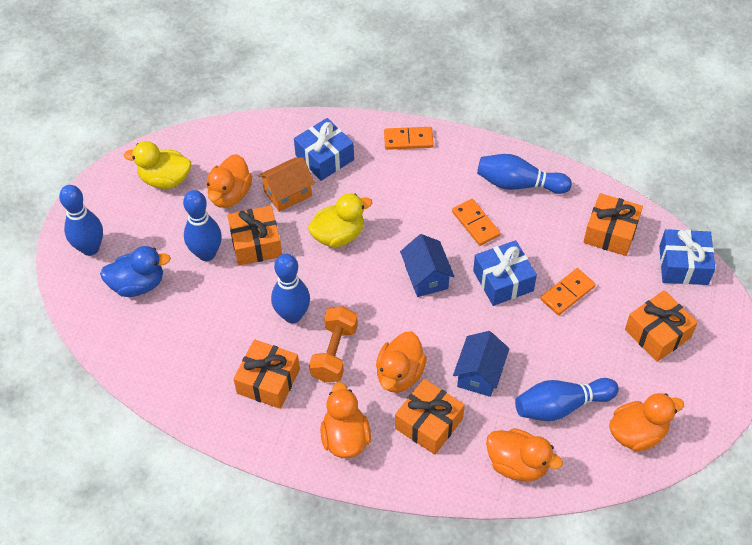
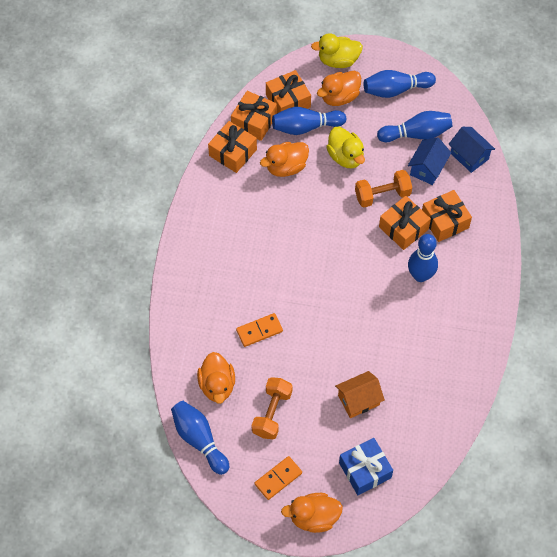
blue duck: [100,246,171,297] = 1 -> none = 0
blue gift: [294,118,354,181] [473,240,537,306] [659,229,715,285] = 3 -> [339,438,393,495] = 1
orange domino: [384,127,434,150] [452,199,500,246] [540,268,596,315] = 3 -> [236,313,283,347] [255,456,302,500] = 2
orange duck: [207,154,252,208] [320,382,371,458] [376,332,427,393] [486,428,563,481] [609,393,684,452] = 5 -> [197,352,235,404] [260,142,309,177] [281,493,343,533] [317,71,361,106] = 4
orange dumbbell: [309,306,358,383] = 1 -> [251,377,292,439] [355,170,412,208] = 2

